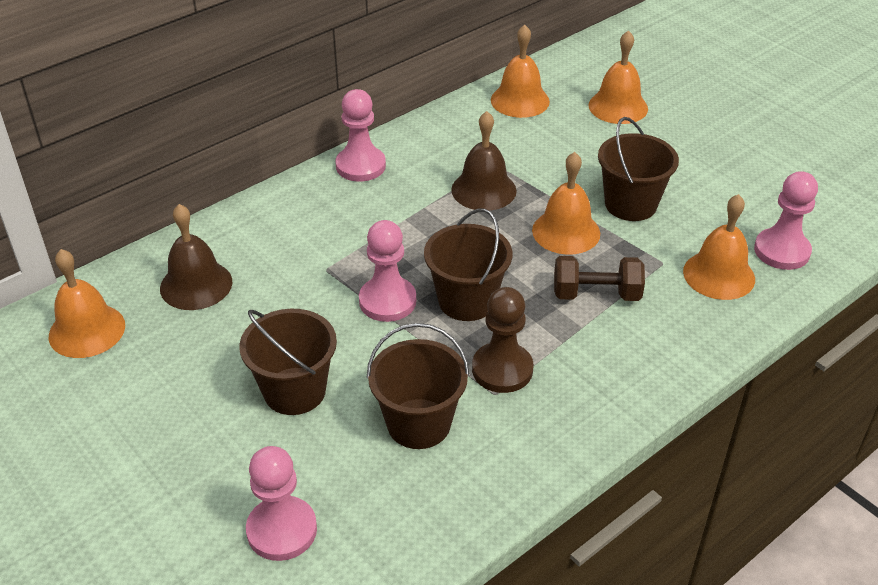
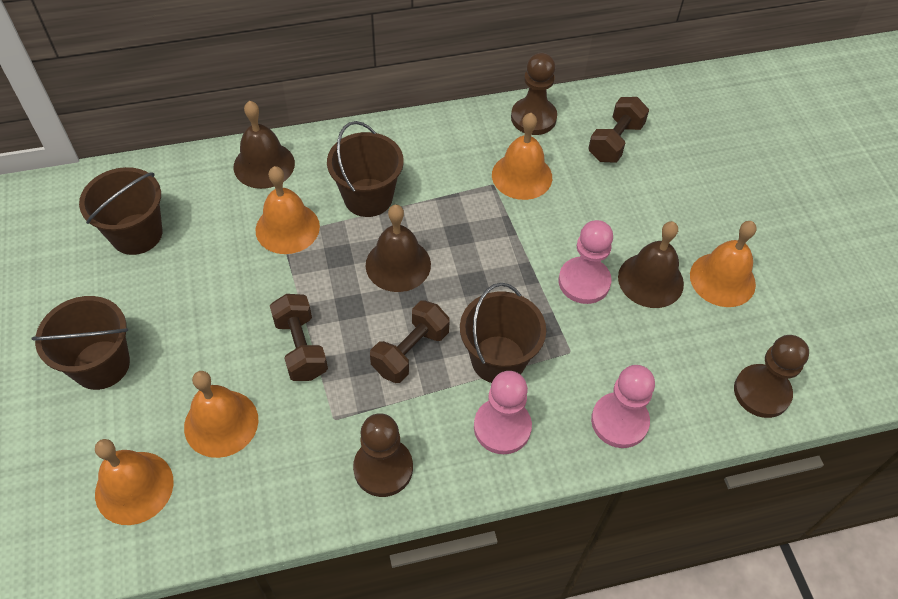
brown bell: [160,204,232,310] [451,111,517,211] = 2 -> [234,101,295,189] [365,204,431,292] [618,221,684,308] = 3
brown dumbbell: [554,256,645,301] = 1 -> [270,294,328,381] [370,301,450,383] [588,97,649,162] = 3
brown pawn: [472,287,533,393] = 1 -> [353,413,413,497] [511,53,557,135] [734,335,809,418] = 3
pink pawn: [246,446,317,561] [335,89,386,182] [359,220,416,322] [754,171,818,270] = 4 -> [474,371,532,454] [559,220,613,304] [591,365,655,448] = 3

